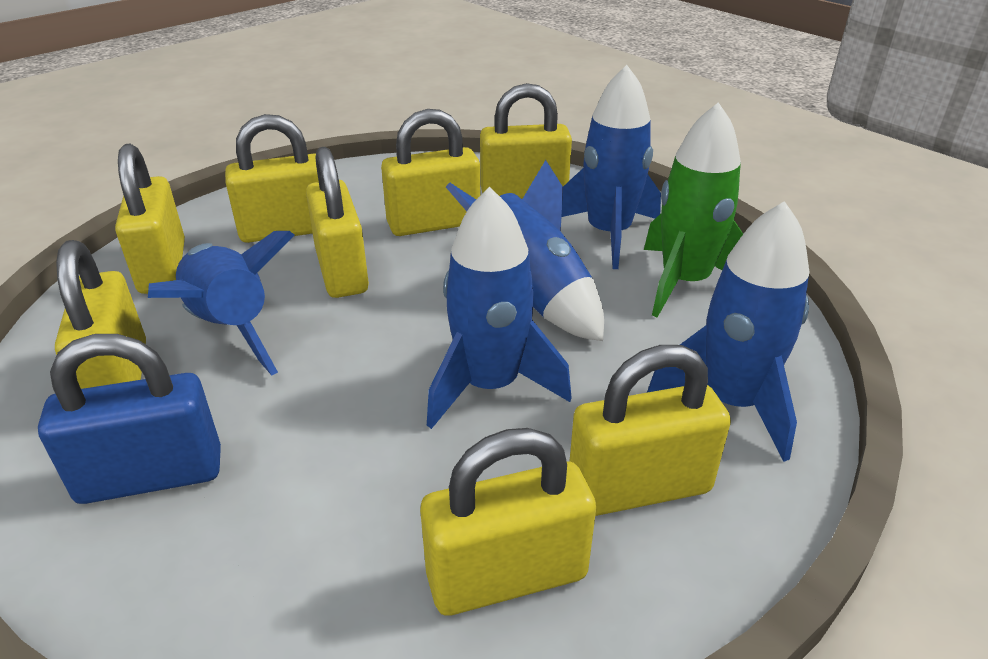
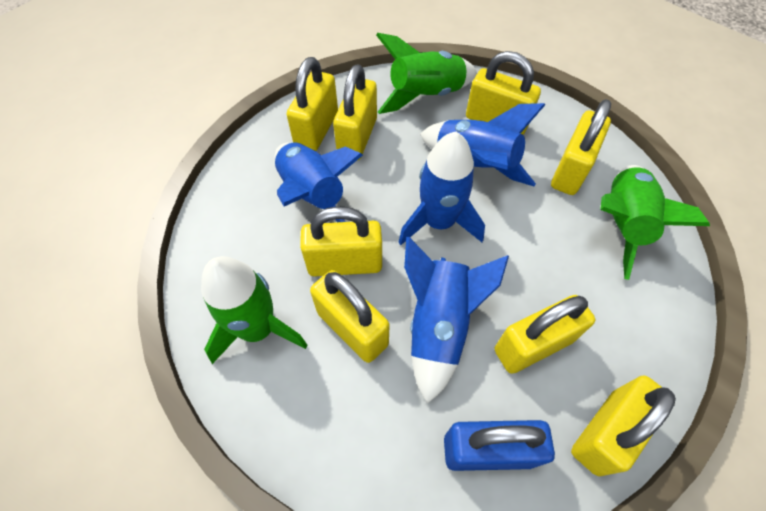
blue rocket: [148,231,295,376] [427,187,572,429] [446,160,604,341] [561,65,661,269] [647,201,809,462] = 5 -> [275,142,363,222] [398,132,485,245] [404,237,509,404] [420,103,546,186] = 4
green rocket: [644,102,743,317] = 1 -> [201,256,307,364] [376,33,477,114] [600,165,710,280] = 3

